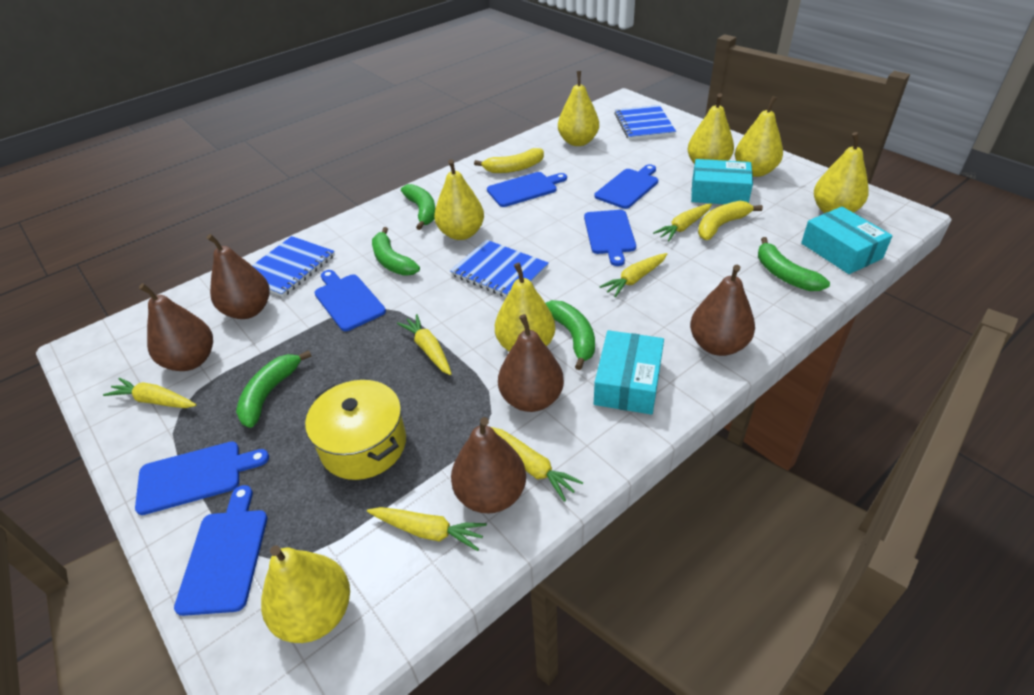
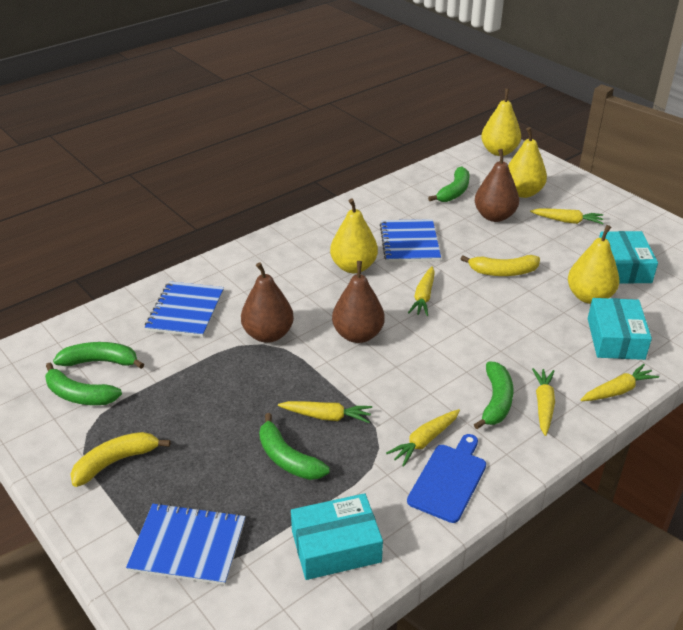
blue cutting board: [135,441,269,515] [174,485,267,616] [315,270,386,331] [487,172,567,207] [584,210,636,266] [594,164,658,209] = 6 -> [407,434,486,523] = 1
brown pear: [139,283,213,371] [207,234,270,319] [451,417,526,513] [498,314,564,412] [690,265,755,356] = 5 -> [241,262,294,343] [332,261,385,343] [475,149,519,222] = 3
yellow pear: [261,545,350,643] [434,159,484,240] [495,263,555,352] [558,71,599,146] [687,93,734,164] [735,96,783,177] [814,132,869,213] = 7 -> [330,198,378,273] [481,89,521,156] [508,127,547,198] [568,225,620,304] = 4
yellow pot: [305,380,406,480] = 1 -> none = 0

